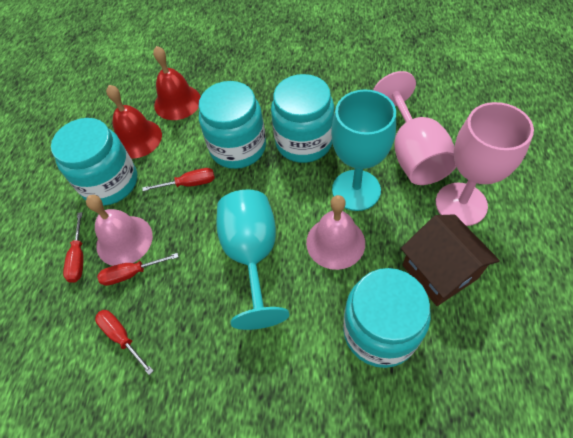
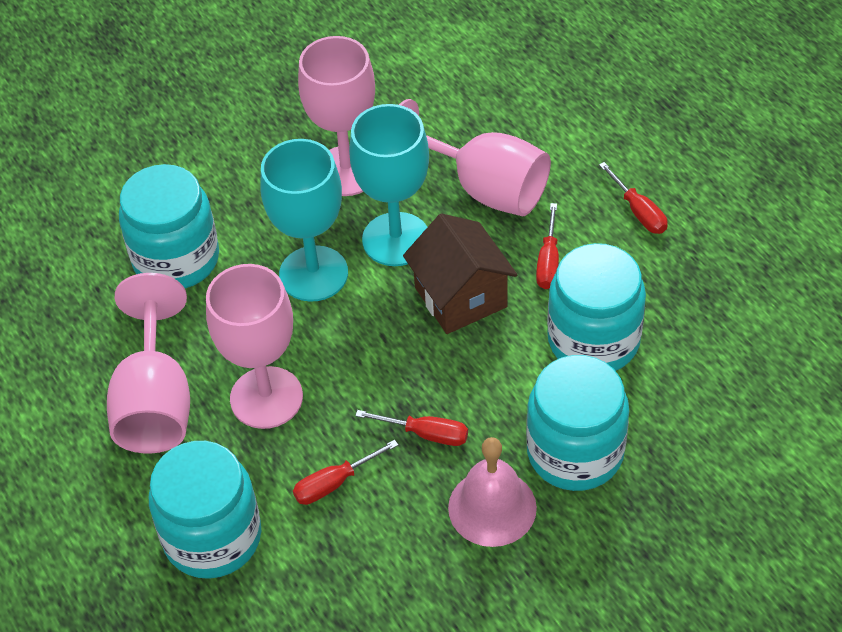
pink bell: [86,195,153,266] [306,195,365,270] = 2 -> [448,437,537,547] = 1
pink goblet: [373,71,456,185] [436,102,534,226] = 2 -> [107,273,190,454] [206,264,303,429] [298,36,375,196] [399,99,551,216] = 4
red bell: [106,85,162,158] [153,46,201,120] = 2 -> none = 0

